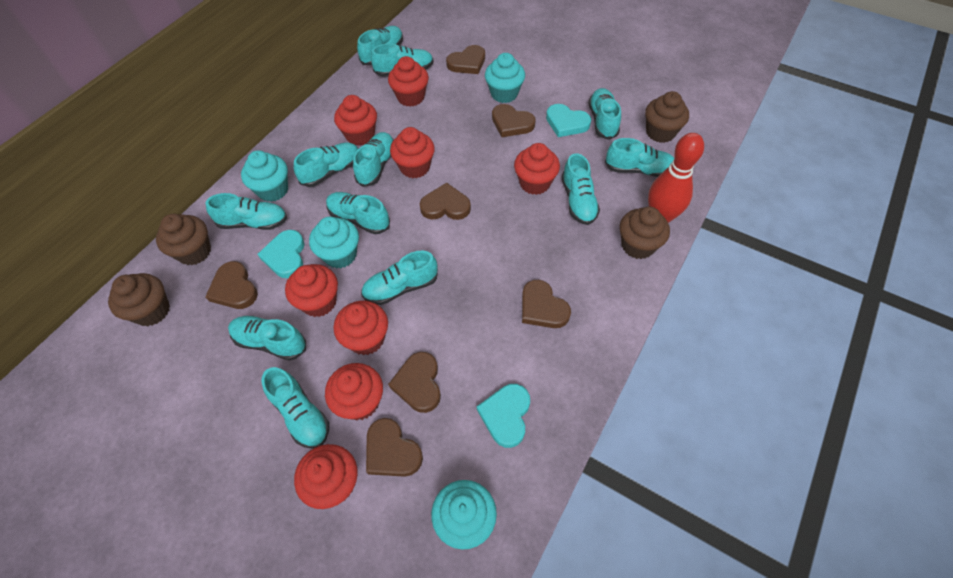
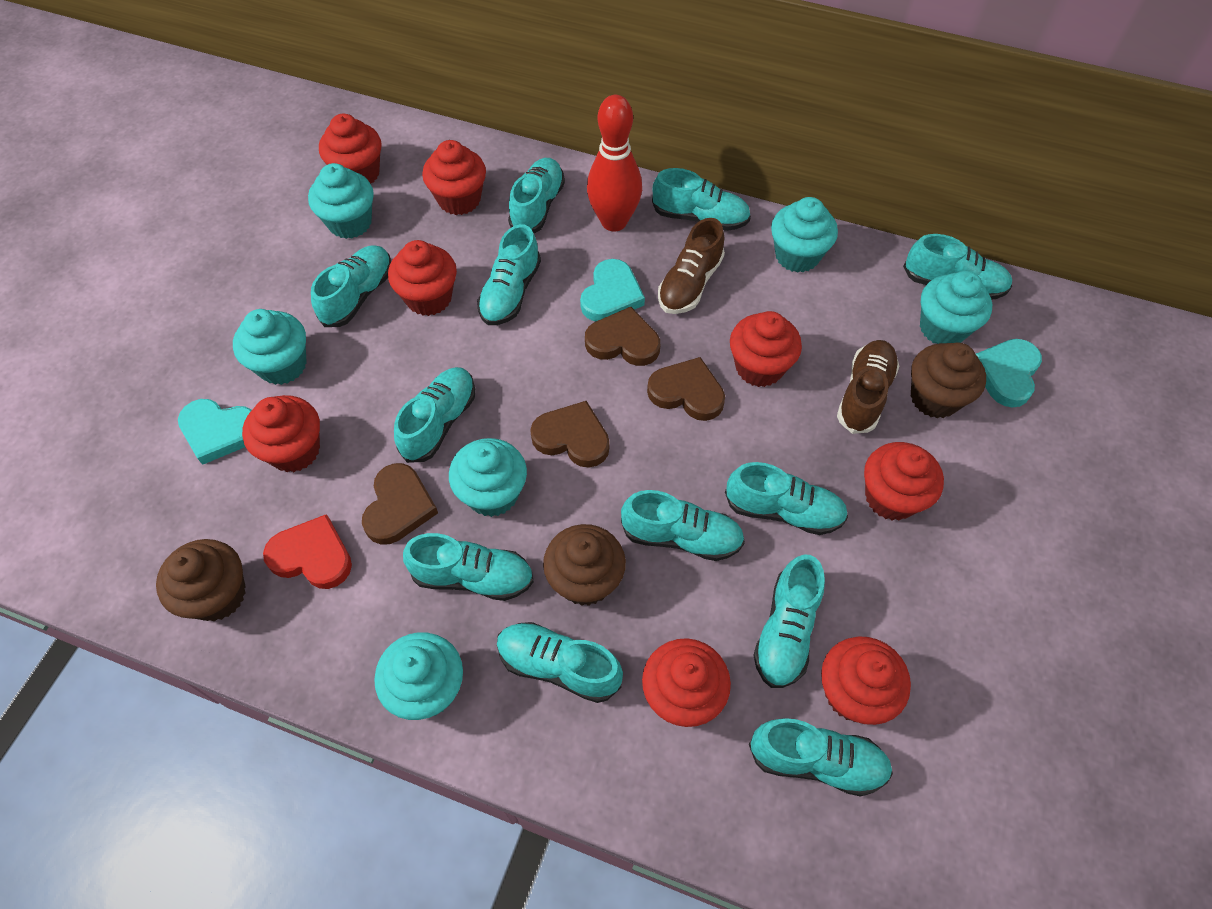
brown cupcake: [108,273,170,326] [156,214,211,265] [619,207,670,259] [645,91,689,143] = 4 -> [156,539,246,621] [543,524,626,606] [911,342,986,418] = 3
brown heart: [205,261,258,309] [366,418,423,477] [388,352,441,413] [420,183,471,220] [446,45,485,74] [492,104,536,137] [522,280,571,328] = 7 -> [362,463,438,545] [530,401,610,468] [585,307,660,366] [647,357,725,421] = 4
brown shoe: none = 0 -> [658,218,725,314] [837,340,899,434] = 2
red heart: none = 0 -> [263,514,352,589] = 1
turquoise cupcake: [241,150,288,202] [309,216,359,269] [431,480,497,550] [485,53,525,103] = 4 -> [233,309,307,385] [308,163,374,239] [374,632,463,720] [449,438,527,517] [771,197,838,273] [920,271,992,344] = 6

